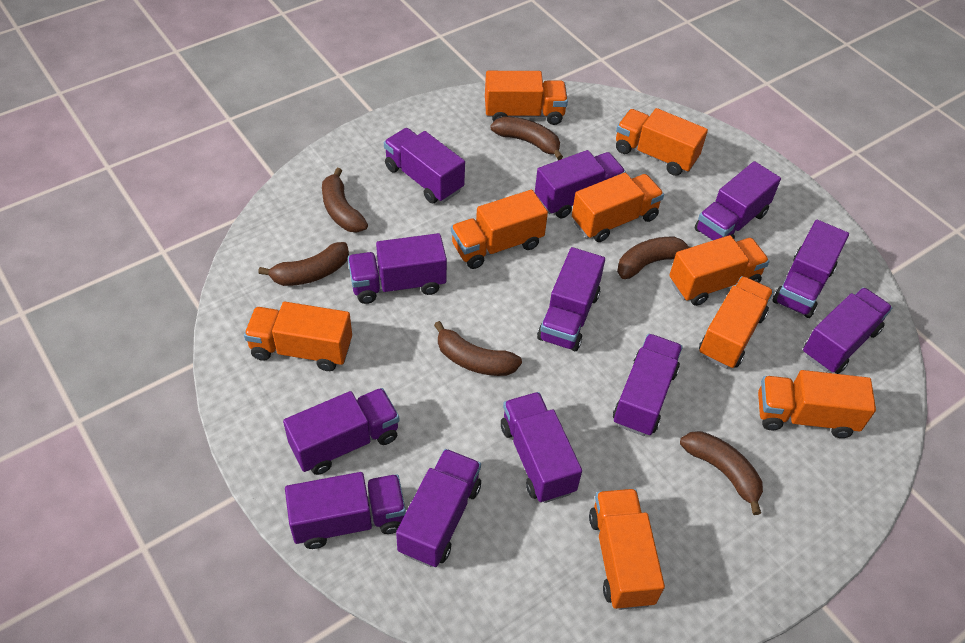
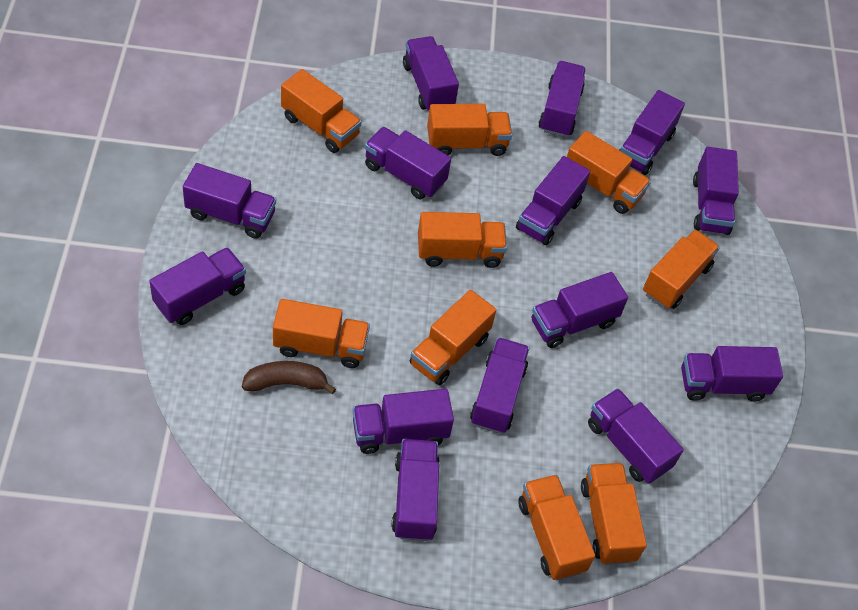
brown banana: [258,242,349,286] [322,168,368,233] [434,321,522,376] [490,117,563,160] [617,237,691,279] [680,431,763,515] = 6 -> [242,361,336,394] = 1
purple truck: [283,388,400,475] [285,472,406,549] [348,233,447,304] [384,128,465,203] [396,449,481,567] [501,392,582,503] [535,150,626,218] [537,247,605,351] [613,334,683,436] [695,161,781,241] [772,220,849,318] [803,287,892,374] = 12 -> [149,247,246,325] [183,163,276,239] [353,389,454,454] [365,127,451,199] [392,439,440,541] [403,36,459,110] [470,337,530,433] [516,156,590,245] [532,272,628,348] [539,61,586,137] [588,388,684,484] [619,90,685,175] [681,346,783,402] [693,147,739,235] = 14

